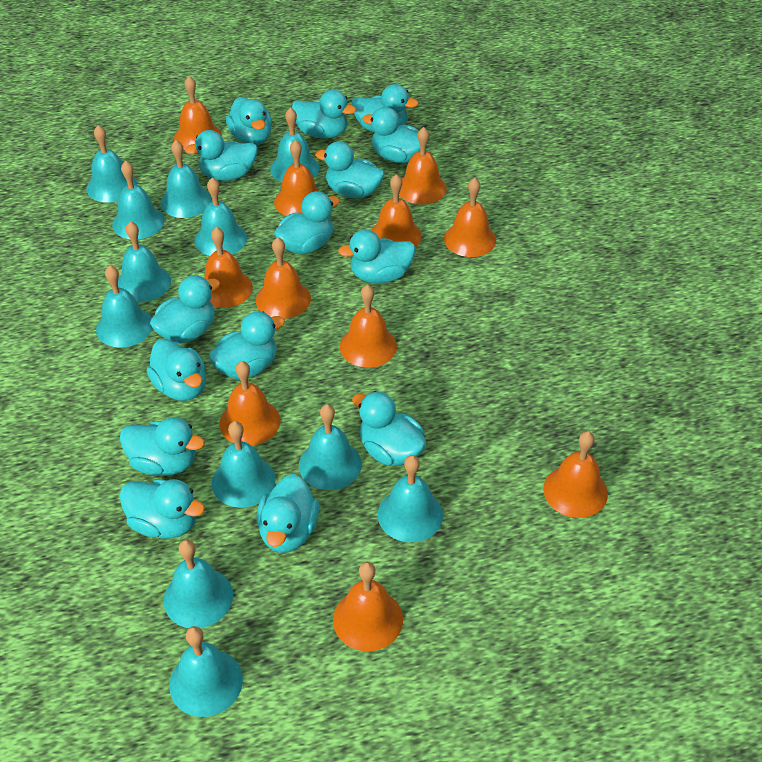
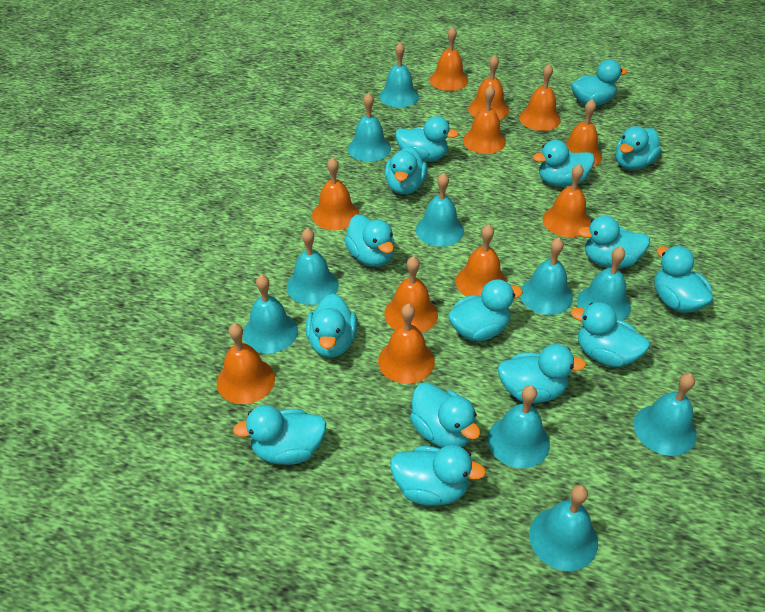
turquoise bell: [87,125,137,203] [96,265,153,348] [112,161,164,239] [118,221,171,302] [160,140,211,218] [164,540,233,628] [169,626,243,717] [194,178,247,256] [212,421,276,508] [270,107,319,182] [299,404,362,490] [378,455,443,542] = 12 -> [243,274,298,353] [287,228,339,305] [348,92,391,162] [379,42,419,108] [416,173,464,247] [488,385,550,468] [520,238,573,315] [529,485,598,571] [577,246,631,321] [634,373,697,456] = 10

